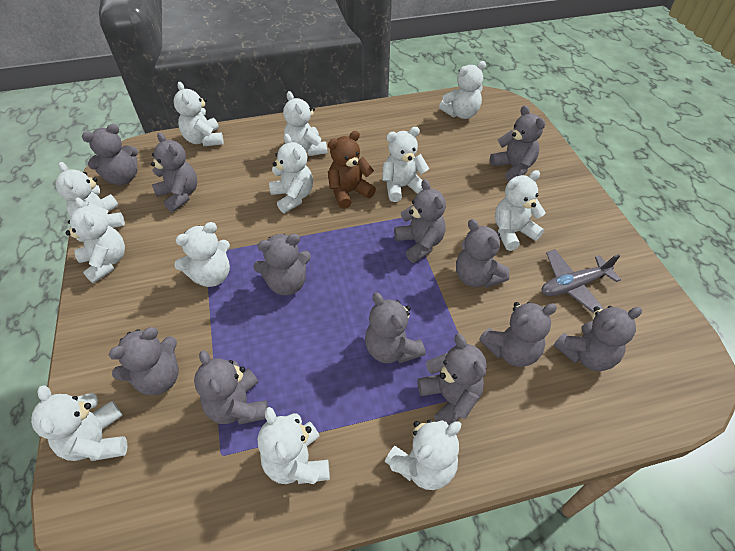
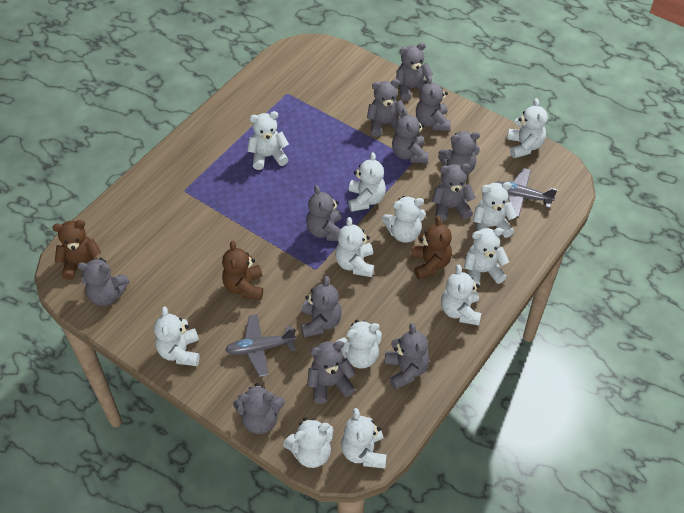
brown teddy bear: [328,131,376,209] = 1 -> [53,220,101,280] [222,241,263,300] [411,216,452,279] = 3
grey plane: [541,249,621,313] = 1 -> [226,314,296,377] [495,168,558,218] = 2

